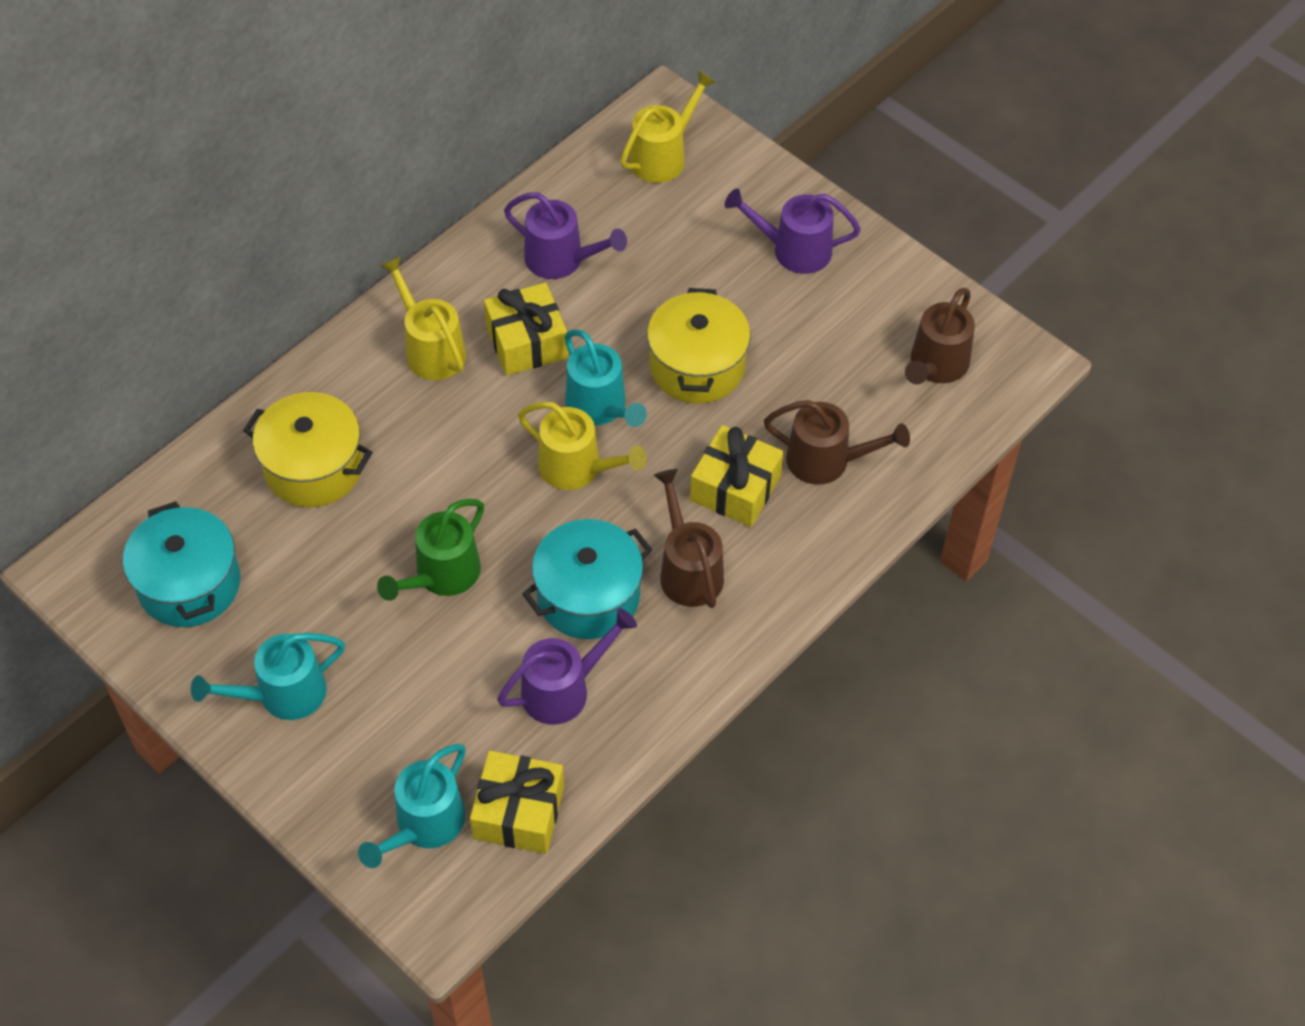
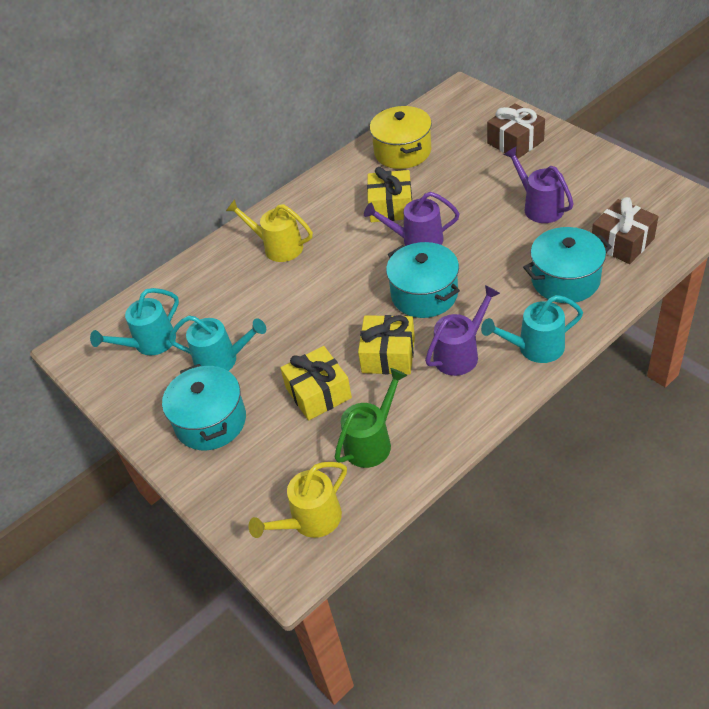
brown gift: none = 0 -> [487,103,545,159] [592,197,659,264] = 2
brown watering can: [654,469,724,608] [764,400,910,485] [905,288,975,384] = 3 -> none = 0
turquoise pot: [123,501,240,627] [522,519,652,639] = 2 -> [162,364,246,450] [386,242,460,318] [523,227,612,303] = 3
yellow pot: [243,392,373,507] [647,288,751,403] = 2 -> [370,106,432,169] = 1
yellow watering can: [380,256,466,380] [518,401,647,490] [620,70,716,183] = 3 -> [226,199,313,262] [248,462,347,538] = 2

